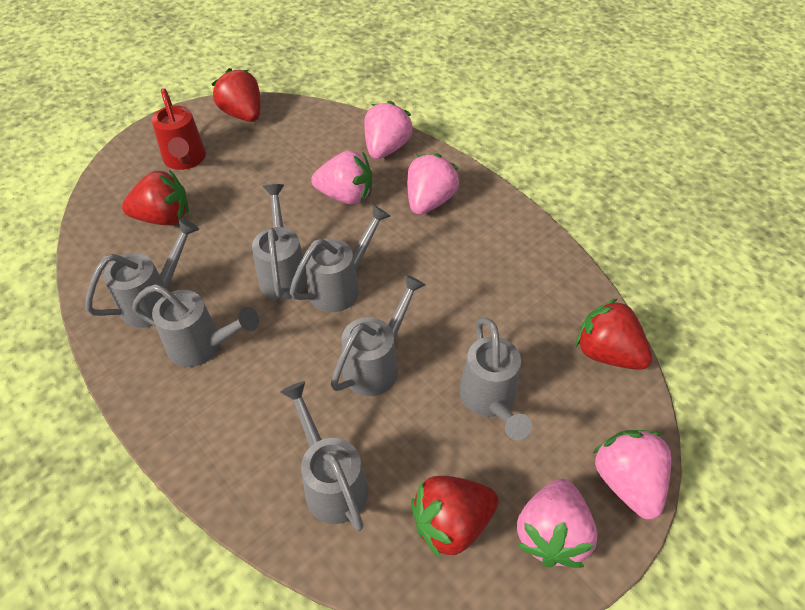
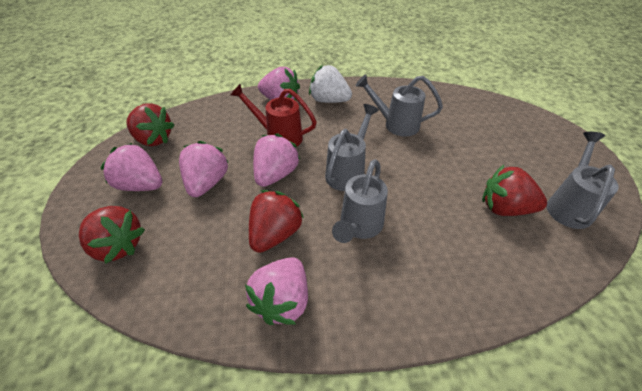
grey watering can: [85,218,199,328] [132,284,259,367] [252,184,307,300] [280,381,368,531] [290,204,391,312] [331,274,425,396] [459,318,532,440] = 7 -> [325,104,379,191] [332,159,388,243] [356,74,443,136] [546,132,619,229] = 4
white strawberry: none = 0 -> [309,65,352,103] = 1

